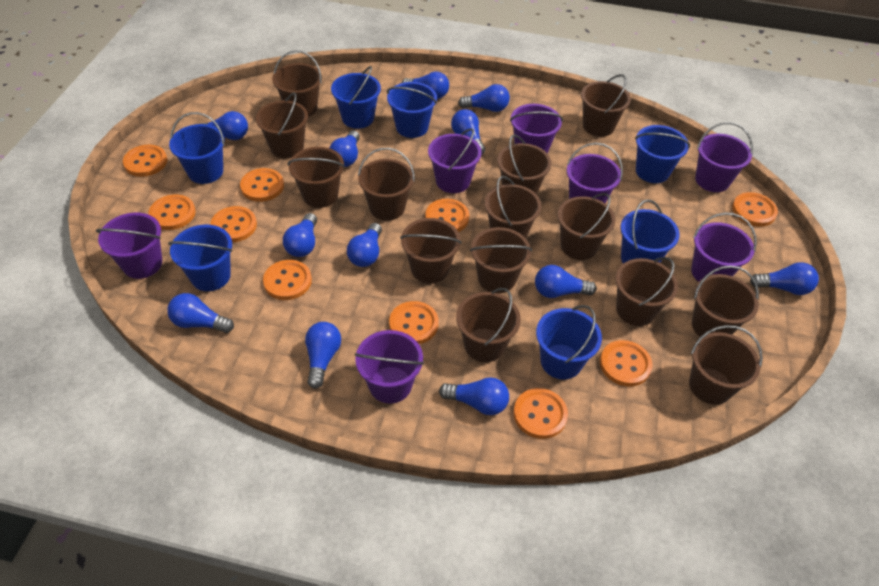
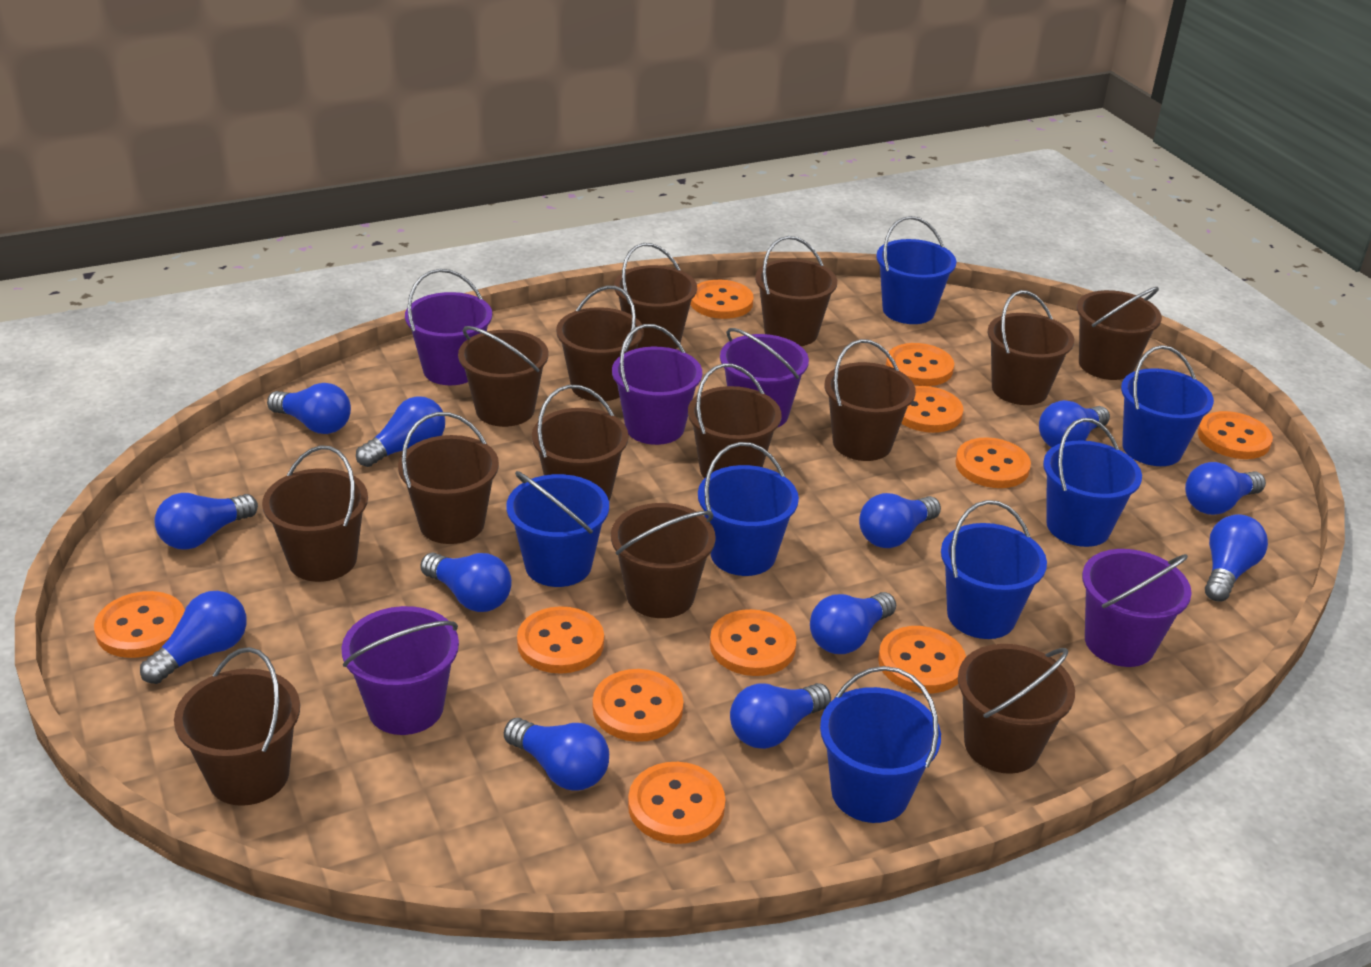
orange button: [123,145,167,177] [149,194,196,230] [210,206,257,243] [240,168,284,202] [263,260,312,300] [389,301,439,344] [425,199,469,232] [514,388,568,439] [600,340,652,387] [732,192,778,227] = 10 -> [94,591,185,658] [517,606,604,674] [592,669,684,742] [628,762,726,844] [690,280,754,319] [710,609,796,676] [878,626,966,693] [886,343,954,386] [901,386,963,433] [955,437,1031,488] [1198,411,1273,459] = 11
purple bucket: [96,213,162,279] [355,330,424,404] [428,128,482,193] [510,104,563,153] [567,143,623,203] [691,212,757,282] [695,122,753,192] = 7 -> [341,606,459,735] [405,269,492,385] [612,324,702,445] [720,328,809,428] [1082,549,1192,667] = 5

